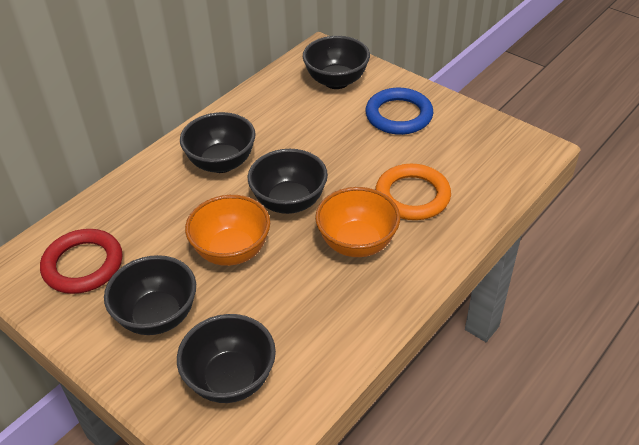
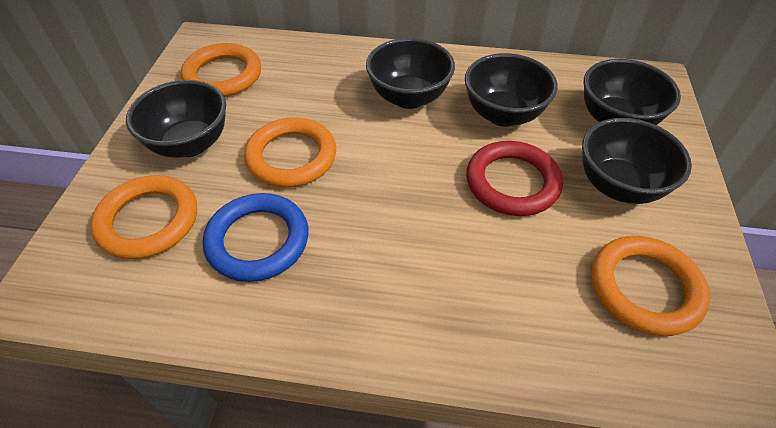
orange bowl: [185,195,270,266] [315,187,400,257] = 2 -> none = 0
orange ring: [375,164,451,220] = 1 -> [91,175,197,259] [181,43,261,97] [244,117,336,187] [591,236,710,336] = 4

